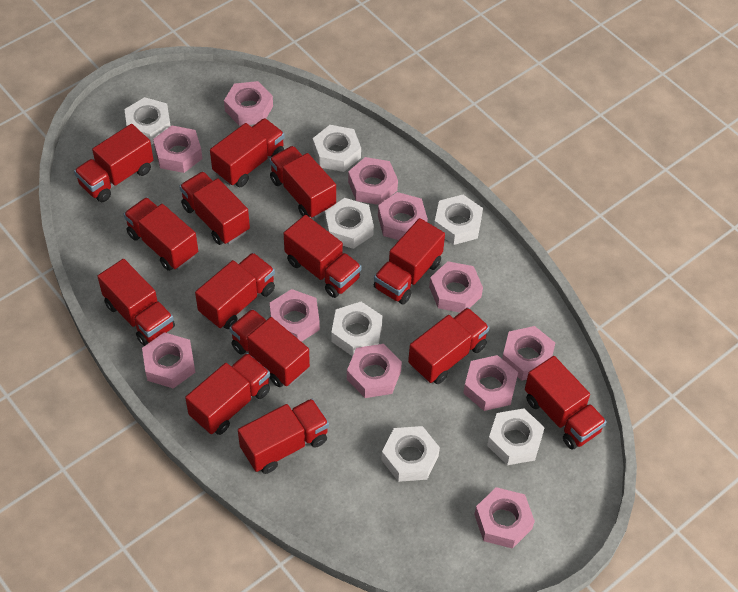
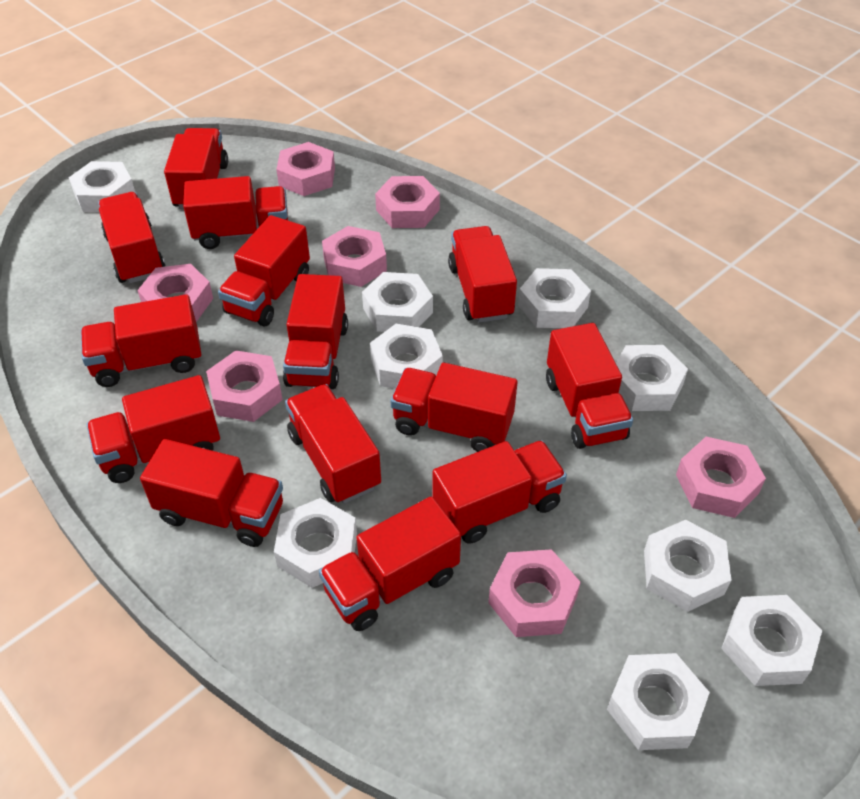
pink nut: [142,332,196,388] [153,125,202,173] [224,81,273,126] [270,289,320,342] [347,344,402,398] [348,157,398,205] [378,192,428,240] [429,261,483,313] [463,355,518,411] [474,487,535,549] [502,326,555,381] = 11 -> [137,264,213,322] [206,350,283,422] [276,142,335,196] [322,226,387,287] [375,176,440,228] [488,549,581,637] [676,437,766,518] = 7
white nut: [124,97,171,145] [313,125,361,172] [325,198,374,249] [331,302,383,356] [381,426,440,482] [434,195,483,245] [487,408,545,465] = 7 -> [69,161,135,212] [274,498,357,588] [362,272,433,332] [370,324,443,389] [518,268,591,328] [607,653,710,750] [616,345,688,411] [644,520,731,612] [721,595,822,686] = 9

